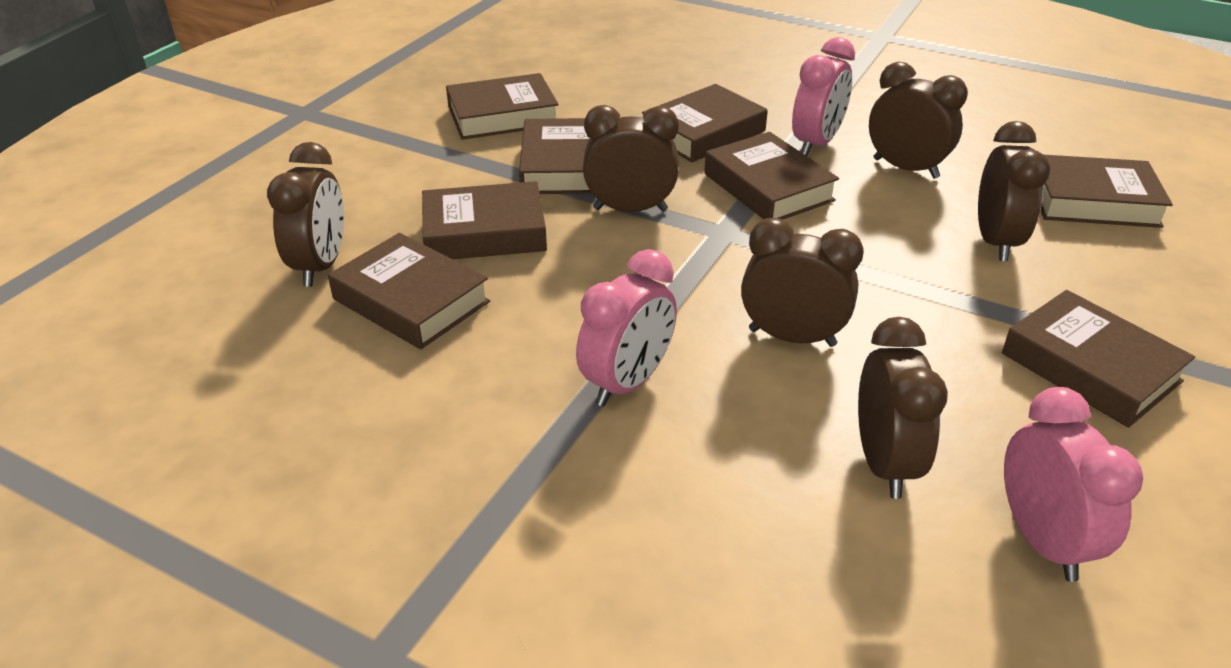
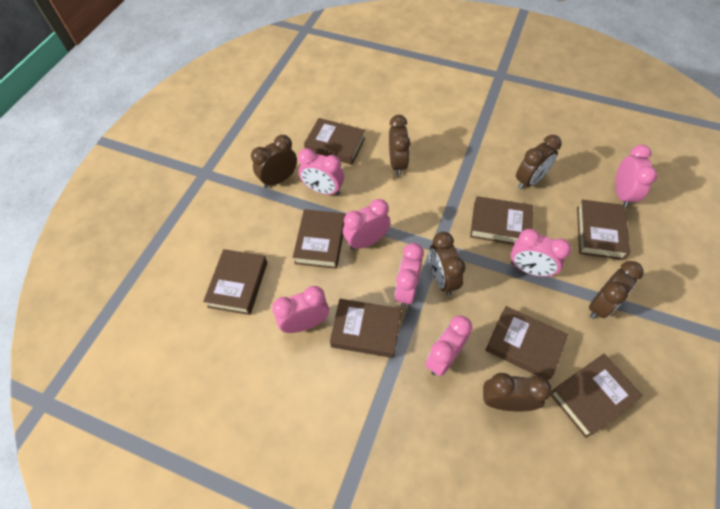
pink clock: [576,249,677,407] [792,37,855,156] [1004,387,1143,582] = 3 -> [272,286,329,333] [298,148,344,196] [343,199,391,250] [395,243,424,307] [426,315,472,376] [511,229,571,277] [615,145,657,208] = 7

